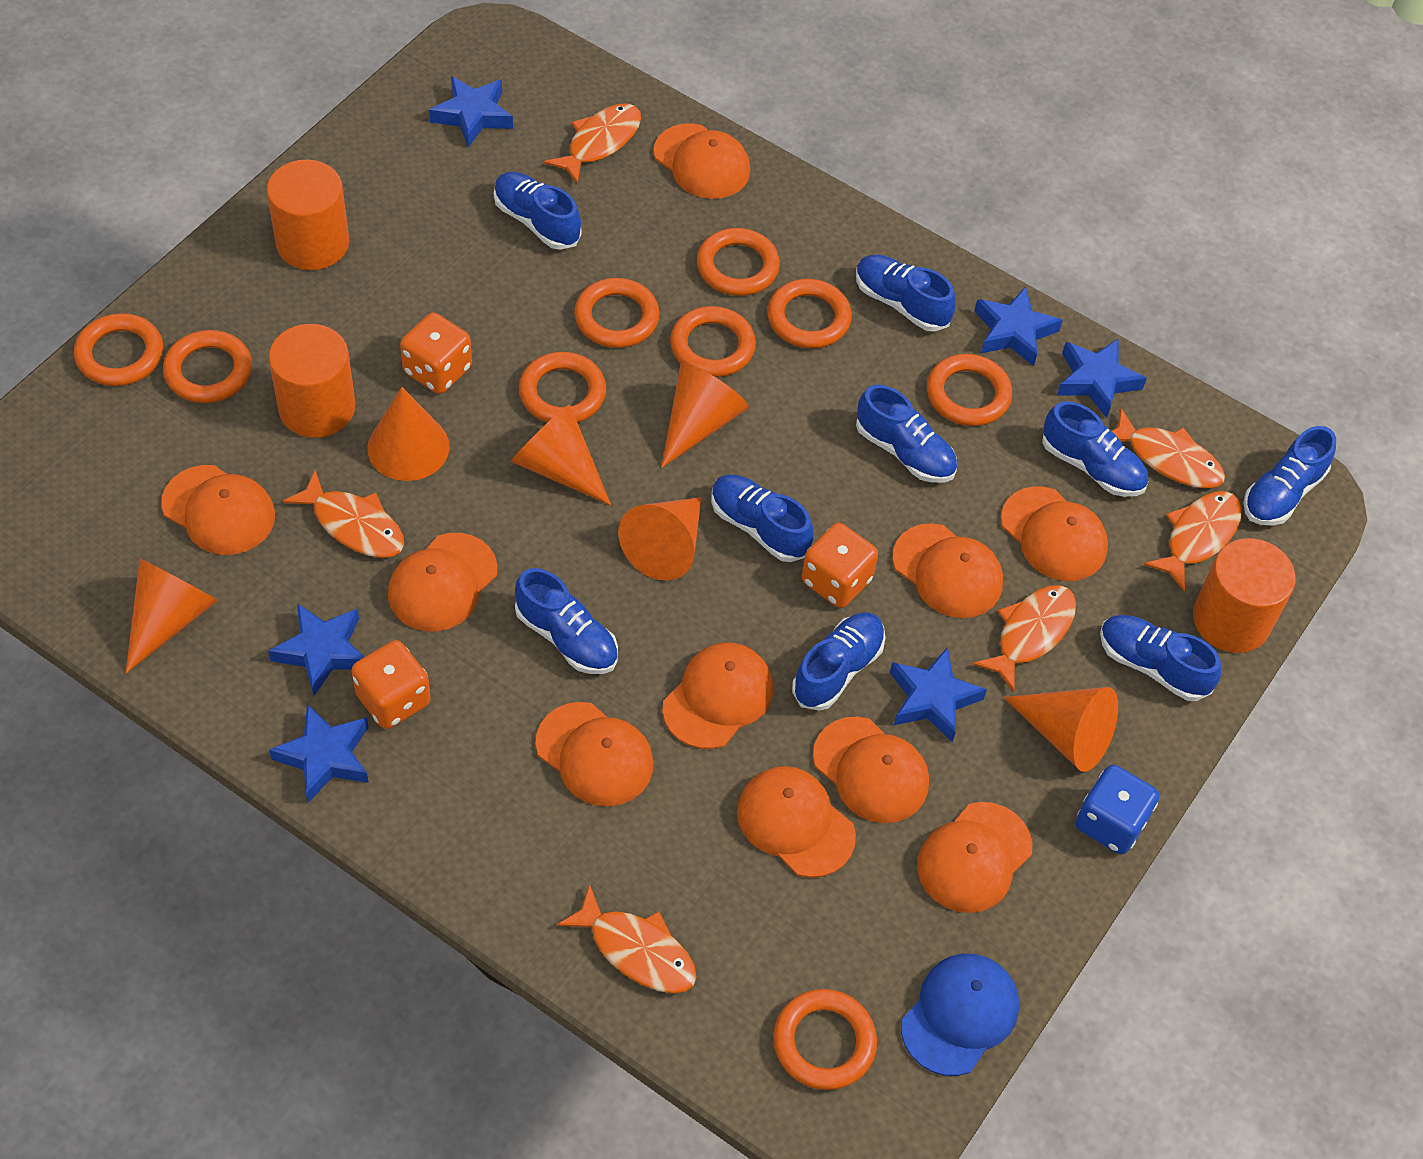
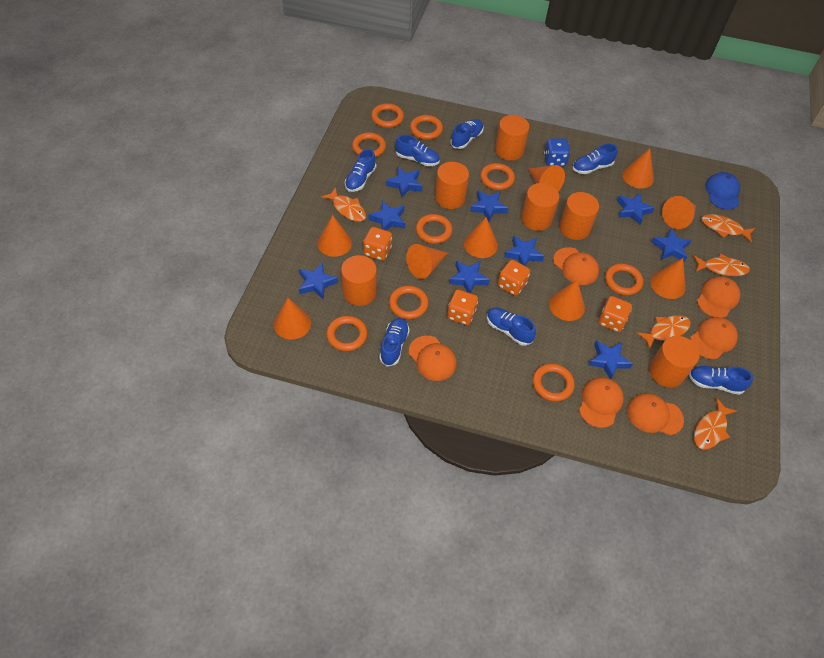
blue shoe: [494,172,581,250] [515,568,618,674] [711,474,814,562] [792,613,886,711] [856,254,956,331] [856,385,957,483] [1042,401,1148,497] [1100,615,1222,701] [1243,426,1336,526] = 9 -> [345,149,376,192] [379,318,410,366] [395,135,440,166] [450,119,484,149] [487,307,536,346] [573,144,618,174] [689,366,753,395] = 7
blue star: [268,603,364,696] [269,704,369,803] [429,76,513,147] [890,647,987,743] [974,286,1063,366] [1057,338,1147,418] = 6 -> [299,262,338,300] [369,201,405,231] [386,166,422,198] [449,260,490,293] [470,191,508,222] [504,235,544,266] [588,340,633,379] [617,193,655,225] [651,229,692,262] = 9
orange cap: [161,465,275,555] [388,533,497,631] [536,702,654,807] [654,123,750,199] [662,642,773,749] [737,766,856,878] [813,717,929,823] [892,523,1003,618] [917,802,1032,913] [1001,486,1108,581] = 10 -> [409,336,457,381] [553,247,599,285] [579,377,624,428] [627,393,684,435] [690,317,738,359] [697,276,740,318] = 6
orange cone: [126,559,218,673] [367,387,450,481] [511,404,611,505] [618,497,702,581] [661,363,749,468] [1004,687,1118,772] = 6 -> [274,298,311,340] [318,215,352,257] [406,244,448,279] [464,217,498,258] [528,165,565,191] [549,280,585,321] [622,149,654,189] [650,258,686,299] [662,196,696,229] = 9
orange cylinder: [267,159,349,270] [269,324,355,438] [1193,538,1296,653] = 3 -> [341,255,377,306] [435,162,469,209] [495,115,529,161] [521,183,559,231] [559,192,599,240] [649,336,700,387] = 6
orange dice: [352,640,431,729] [400,313,472,394] [802,523,878,608] = 3 -> [363,227,392,261] [447,290,478,325] [498,260,530,296] [598,296,632,332] = 4
orange fish: [283,470,404,558] [544,103,641,184] [557,884,697,993] [973,585,1076,692] [1112,408,1225,488] [1144,491,1242,591] = 6 -> [321,187,366,222] [637,315,691,350] [694,254,750,276] [694,398,737,450] [701,214,755,243] = 5

